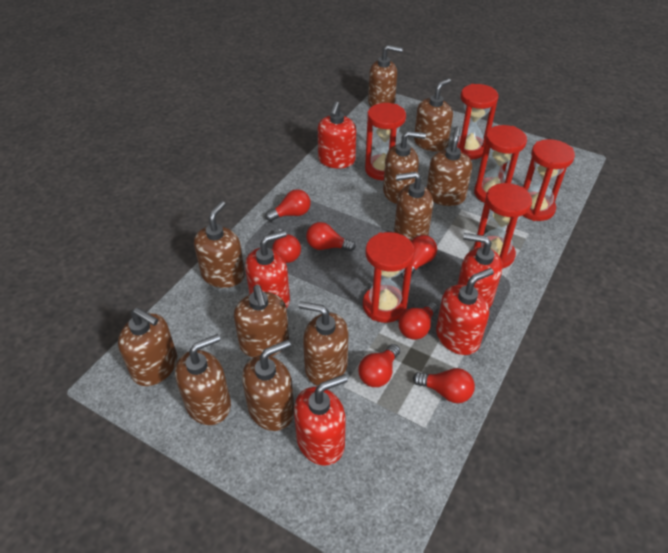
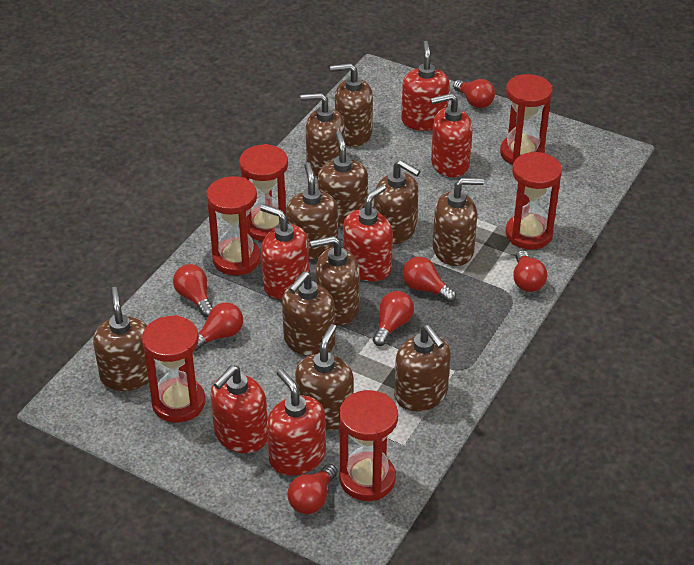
red soap dispenser: [245,230,290,309] [294,374,348,466] [318,101,356,168] [436,268,494,355] [457,233,502,308] = 5 -> [211,365,268,453] [260,204,309,299] [267,369,326,476] [343,184,393,281] [401,41,449,131] [431,93,473,177] = 6

